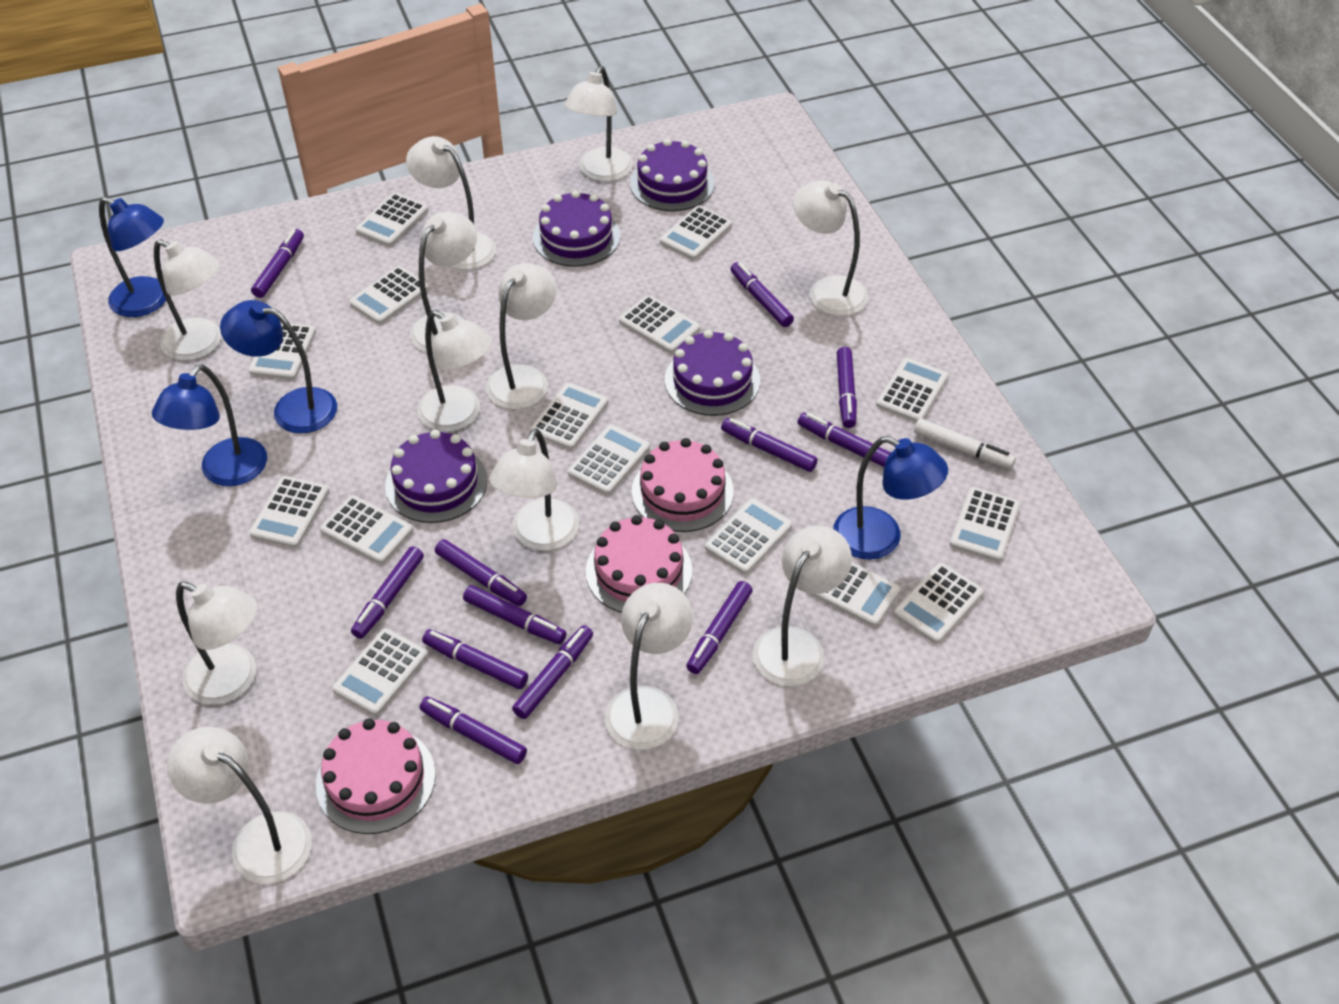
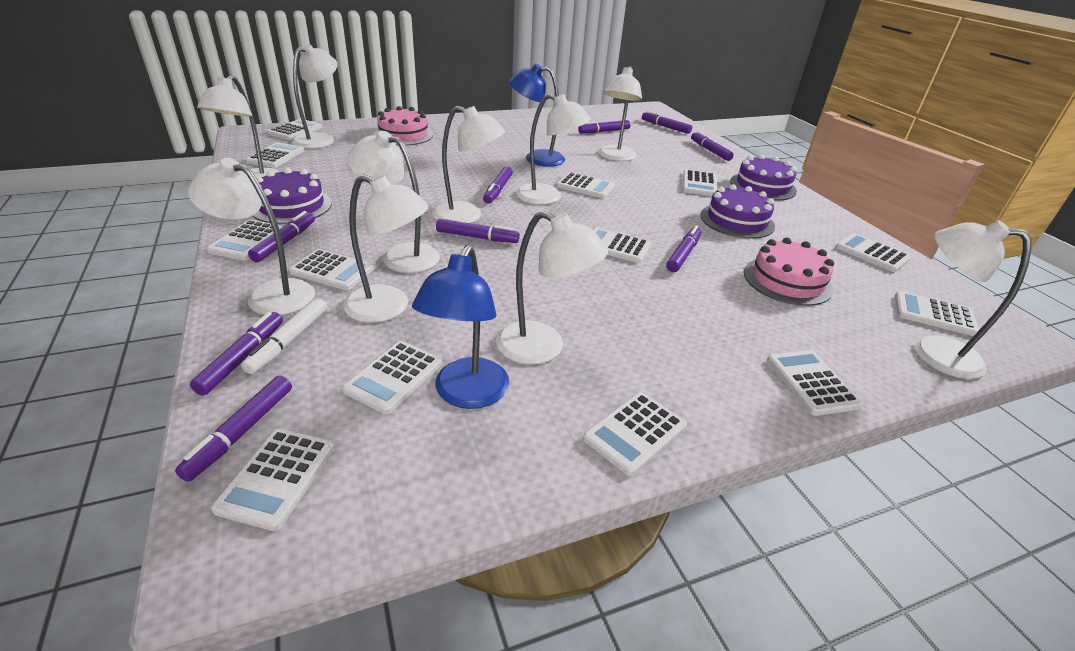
blue lamp: [99,197,166,317] [152,364,267,486] [220,300,337,433] [833,436,948,560] = 4 -> [412,245,509,409] [509,64,565,167] = 2
pink cake: [316,718,436,834] [586,515,692,613] [632,438,734,532] = 3 -> [374,106,433,146] [744,237,834,306] = 2
purple cake: [385,430,487,523] [533,190,620,267] [630,139,715,211] [665,330,760,416] = 4 -> [253,168,332,224] [701,184,775,239] [730,154,797,201] = 3
purple marker: [251,229,304,298] [351,546,424,639] [420,697,527,764] [422,629,528,689] [435,539,527,606] [463,585,567,644] [512,625,593,719] [686,581,752,674] [721,418,818,472] [730,262,794,327] [798,413,891,467] [837,347,857,428] = 12 -> [175,376,292,482] [190,312,283,396] [248,211,315,262] [436,219,520,243] [483,166,513,204] [578,120,631,133] [642,111,692,134] [666,225,702,272] [691,131,734,161] = 9
white calculator: [248,322,316,380] [249,476,329,548] [320,495,413,564] [332,628,428,716] [349,266,430,324] [355,193,429,246] [530,383,608,450] [568,424,650,495] [619,295,700,353] [660,205,732,260] [705,498,792,574] [808,562,901,626] [876,358,948,422] [893,563,984,643] [950,487,1020,562] = 15 -> [207,220,284,261] [211,428,335,531] [246,142,304,168] [267,119,322,140] [289,249,374,290] [342,341,442,414] [556,172,615,198] [583,392,687,476] [593,227,651,263] [683,170,717,196] [767,350,863,416] [836,233,911,272] [895,291,979,336] = 13
white lamp: [154,239,221,361] [167,727,312,884] [176,582,258,705] [406,136,496,270] [410,212,477,354] [417,310,493,432] [486,263,557,410] [490,428,579,551] [564,66,633,182] [605,583,693,750] [753,526,852,686] [793,180,868,316] = 12 -> [188,158,315,315] [197,75,280,177] [292,44,338,149] [343,175,429,323] [347,131,440,273] [432,106,505,223] [496,211,608,365] [516,94,591,205] [599,66,642,161] [914,220,1031,379] = 10

